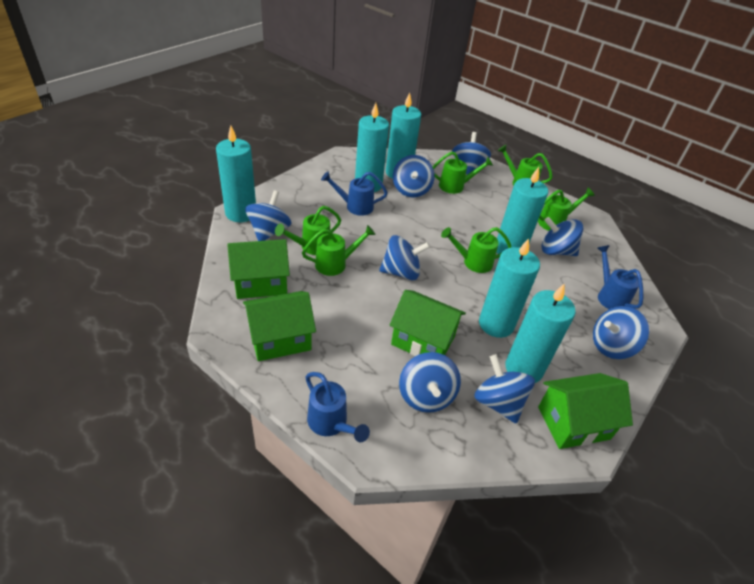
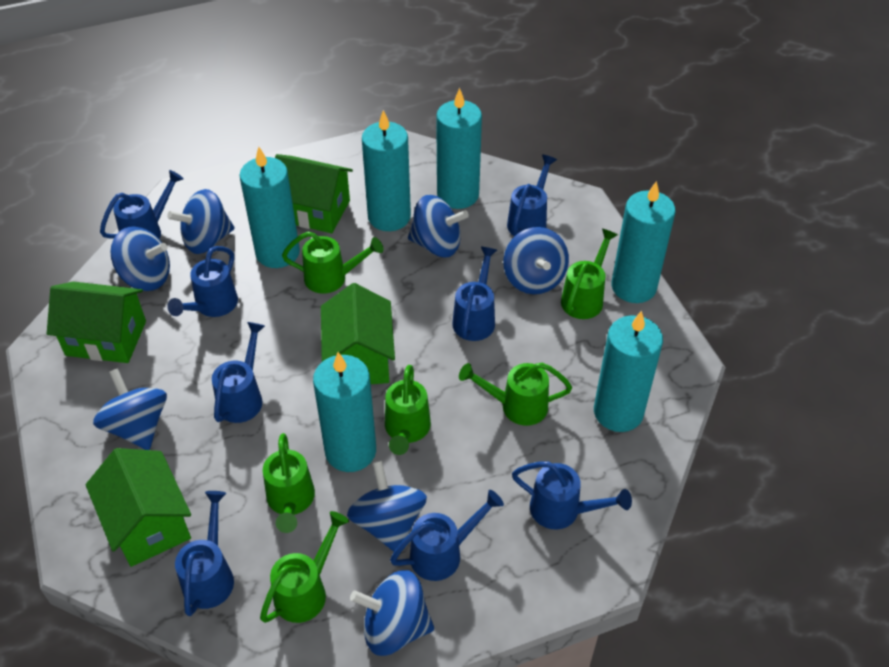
blue spinning top: [245,190,291,241] [379,235,430,280] [393,155,435,197] [399,352,461,413] [452,132,491,174] [474,354,535,424] [542,217,583,256] [593,306,649,359] = 8 -> [93,368,167,450] [110,226,170,291] [167,189,235,254] [347,461,427,552] [350,570,434,656] [408,195,469,257] [503,227,569,294] = 7
blue watering can: [306,372,370,442] [321,171,388,216] [597,245,643,309] = 3 -> [100,170,184,239] [167,246,238,317] [175,491,234,616] [212,322,265,423] [390,490,504,581] [452,246,497,341] [507,154,557,236] [512,461,632,529] = 8

